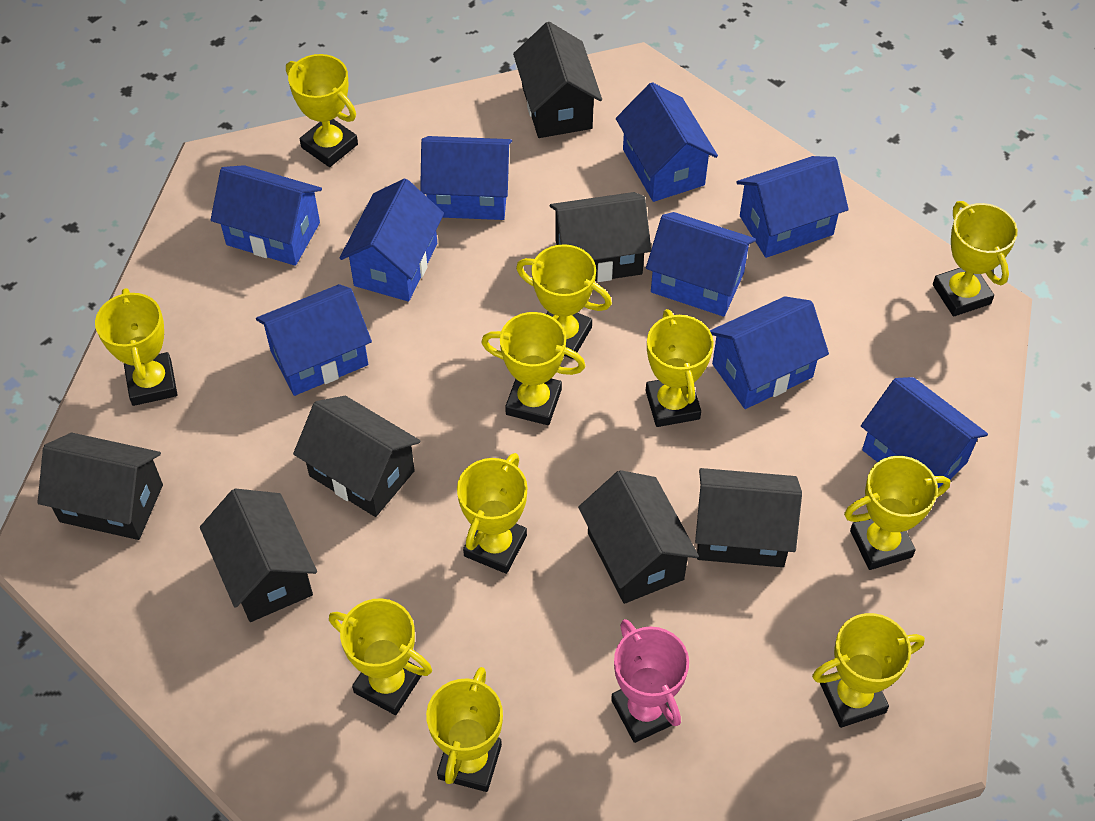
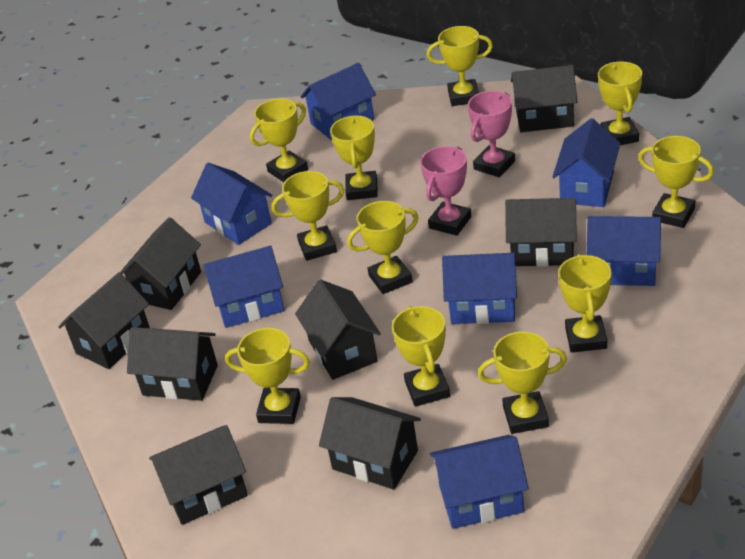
black house: [37,433,163,540] [200,488,317,622] [293,396,421,517] [513,22,602,138] [550,192,651,282] [578,470,699,604] [695,468,802,567] = 7 -> [58,272,150,369] [120,217,201,310] [127,327,218,401] [149,425,248,525] [295,279,381,380] [319,397,421,490] [505,198,577,267] [511,65,578,132] = 8
blue house: [211,165,322,266] [256,284,372,396] [339,178,444,301] [420,136,512,220] [616,82,718,202] [646,212,756,317] [710,296,829,409] [736,156,849,258] [861,377,988,488] = 9 -> [191,163,273,245] [203,246,284,328] [300,63,376,140] [430,435,529,529] [442,253,517,324] [552,119,620,207] [587,216,661,286] = 7
pink trophy: [611,619,689,743] = 1 -> [420,146,471,236] [468,91,515,177] = 2

